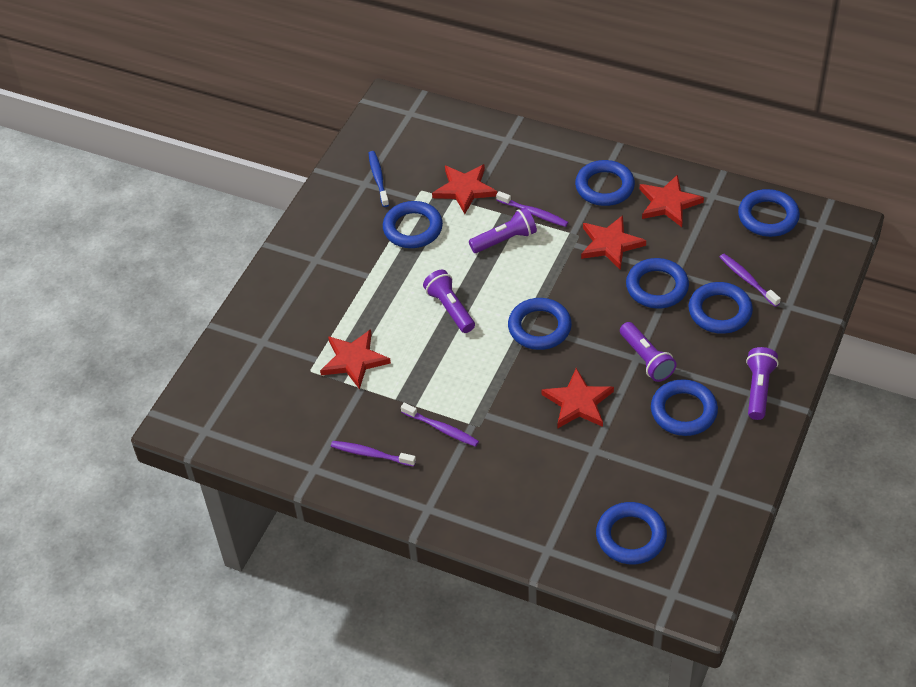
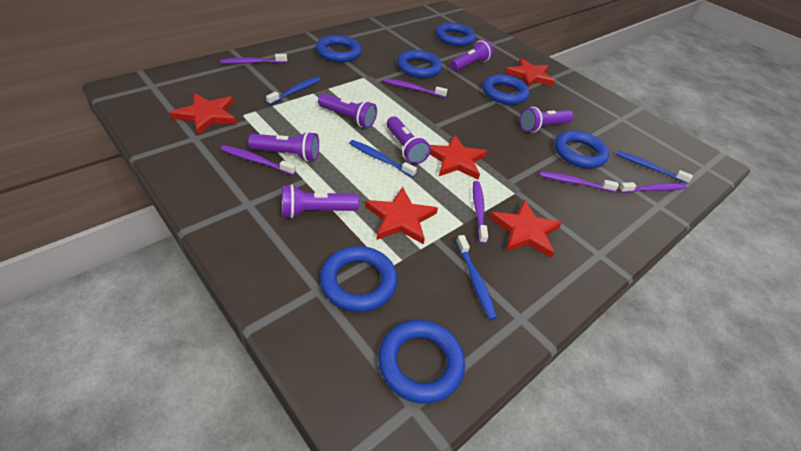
blue ring: [383,201,443,248] [508,298,572,350] [575,160,635,206] [596,502,667,564] [626,258,689,308] [651,379,718,436] [689,282,753,334] [738,189,800,237] = 8 -> [316,35,362,62] [320,246,398,312] [378,320,465,404] [397,50,442,78] [436,22,476,47] [482,74,529,105] [554,130,609,169] = 7
blue toothbrush: [369,151,389,207] = 1 -> [266,77,321,105] [349,140,417,177] [456,235,497,320] [616,151,693,184] = 4
purple flashlight: [423,270,475,333] [469,208,537,253] [620,322,677,382] [746,347,778,420] = 4 -> [248,131,319,162] [282,184,359,218] [318,93,377,128] [387,116,431,165] [450,39,493,71] [520,107,573,133] = 6
purple toothbrush: [331,441,416,467] [401,403,479,447] [496,191,568,227] [720,254,781,307] = 4 -> [220,54,287,64] [221,145,296,175] [384,78,448,98] [473,181,488,244] [539,171,619,192] [618,182,687,193] = 6

